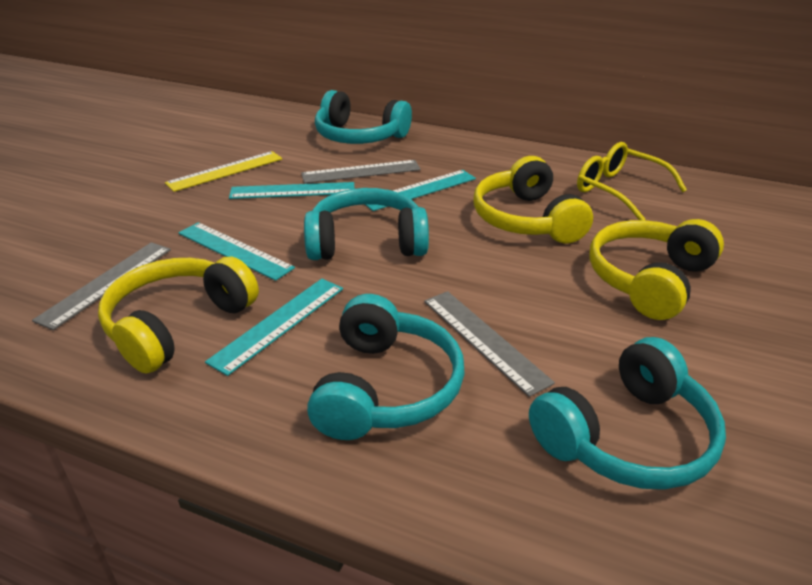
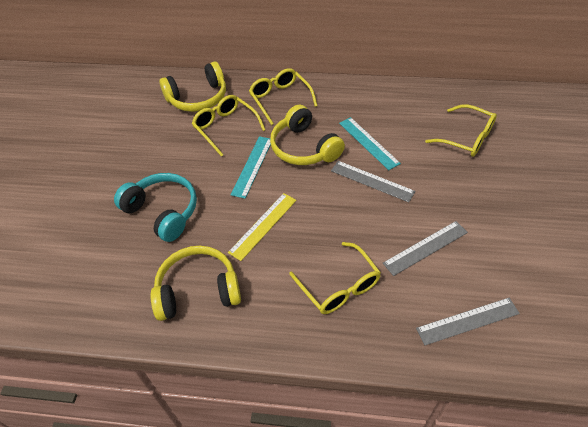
turquoise headphones: [304,188,429,260] [307,294,465,440] [315,90,412,144] [529,337,726,490] = 4 -> [114,173,197,242] = 1
turquoise ruler: [178,222,295,281] [205,279,343,376] [229,182,355,199] [365,170,476,211] = 4 -> [231,136,271,199] [339,117,401,170] = 2
yellow glasses: [577,142,687,220] = 1 -> [192,95,265,157] [249,68,318,125] [289,242,381,314] [425,104,497,157] = 4

